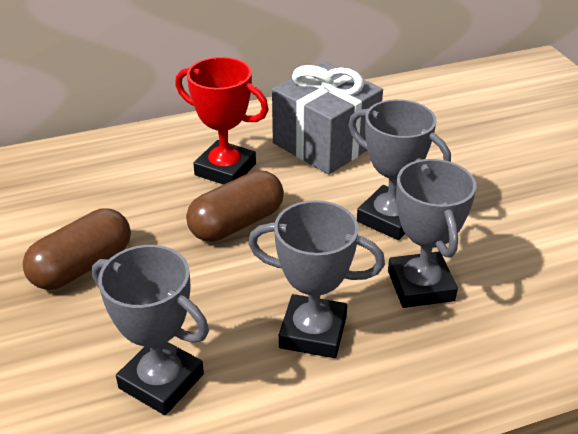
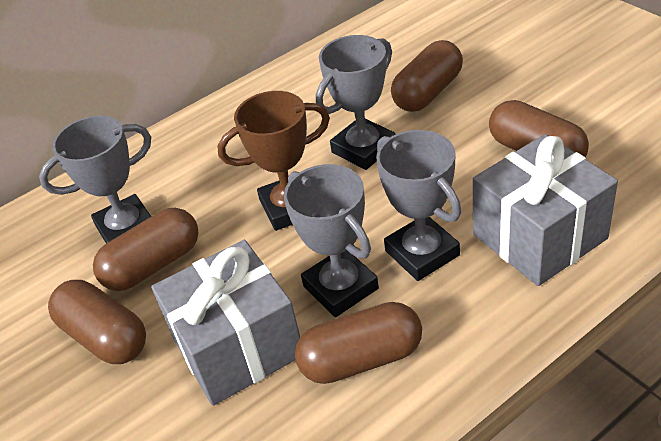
brown capsule: [23,208,131,290] [186,170,284,242] = 2 -> [48,280,146,364] [93,208,198,291] [295,302,422,384] [391,40,463,112] [489,100,589,157] = 5
brown trophy: none = 0 -> [218,91,330,231] = 1
grey gift: [272,62,383,175] = 1 -> [151,240,300,406] [473,134,618,286] = 2
red trophy: [175,57,269,185] = 1 -> none = 0

